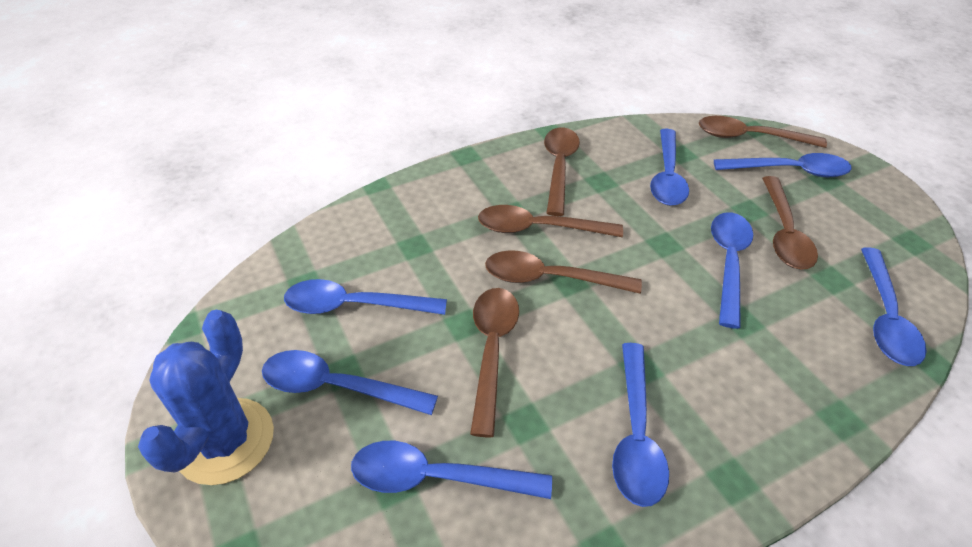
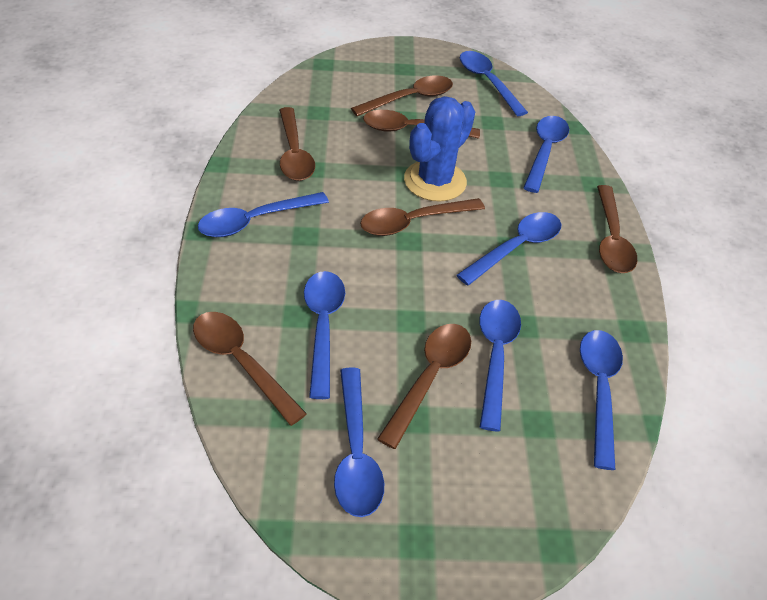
brown spoon: [470,288,519,437] [478,205,623,237] [485,250,642,294] [544,127,580,216] [699,116,827,148] [762,176,818,270] = 6 -> [193,312,307,426] [279,107,315,181] [351,75,453,116] [360,198,485,236] [363,110,480,139] [377,324,471,449] [597,185,637,273] = 7

